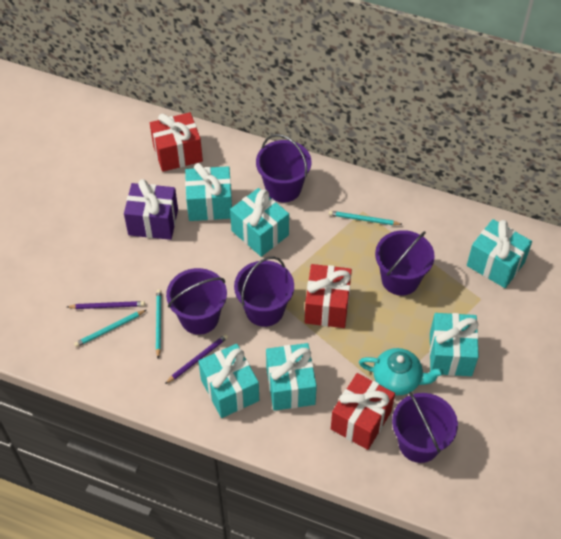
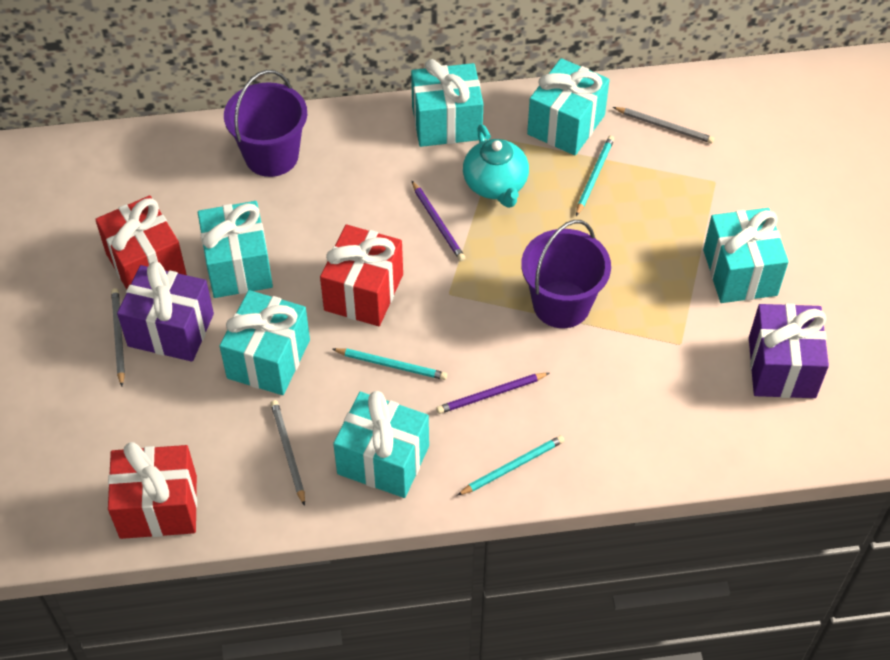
grey pencil: none = 0 -> [111,288,125,387] [270,400,305,506] [613,107,715,144] = 3
purple bucket: [166,268,227,335] [234,256,294,327] [256,134,311,202] [375,230,435,296] [392,392,458,463] = 5 -> [224,70,307,177] [521,220,611,328] = 2
purple gift: [124,179,178,240] = 1 -> [117,261,214,362] [749,304,829,398] = 2

